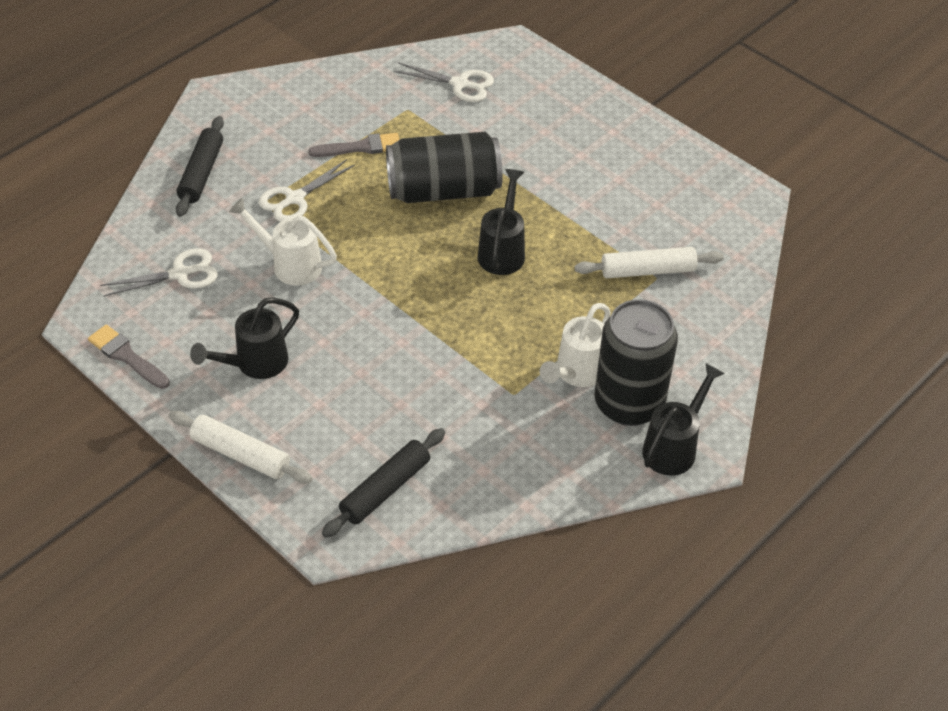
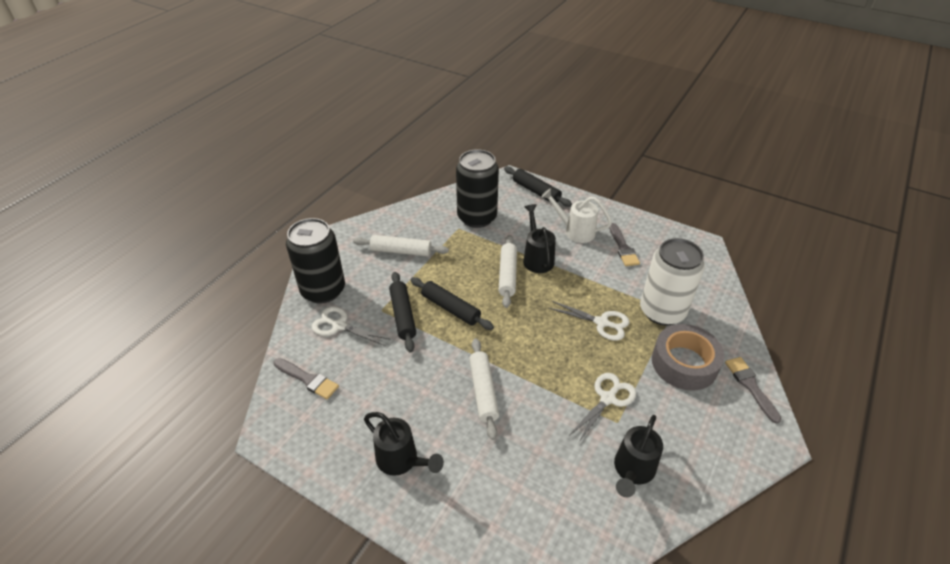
black rolling pin: [176,116,224,217] [322,428,445,538] = 2 -> [389,272,416,352] [410,277,494,330] [504,166,572,207] = 3
grey brush: [88,325,170,389] [309,133,400,157] = 2 -> [273,358,339,399] [609,223,640,266] [725,357,781,424] = 3
grey tape: none = 0 -> [652,324,725,391] = 1
white can: none = 0 -> [640,238,705,326] = 1
white rolling pin: [169,411,313,484] [574,247,724,278] = 2 -> [353,235,449,256] [469,338,499,440] [499,235,517,308] = 3
white watering can: [229,198,337,286] [540,303,611,387] = 2 -> [541,188,612,243] = 1

